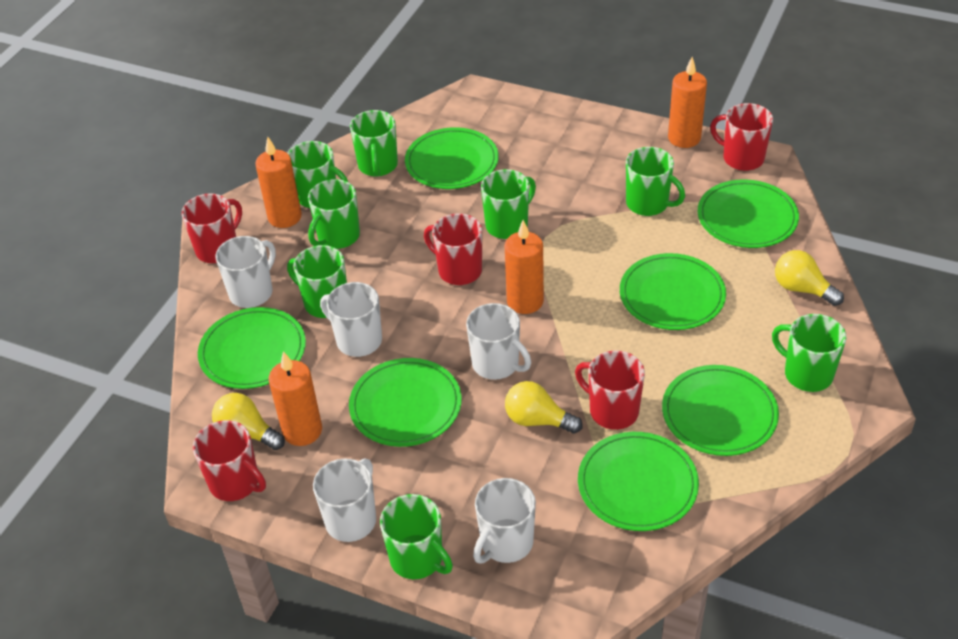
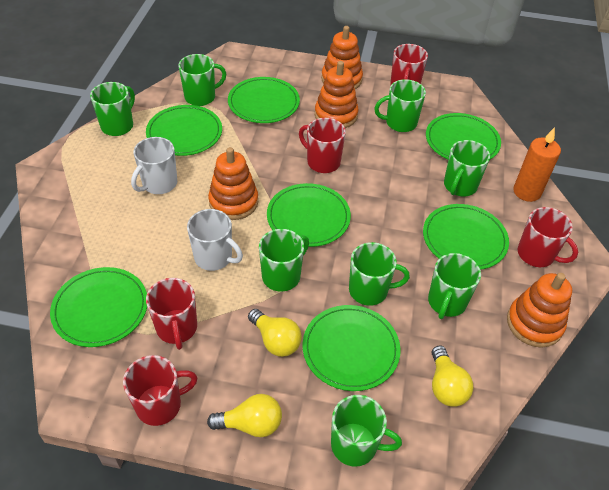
orange candle: [255,137,302,228] [269,351,322,446] [505,220,544,314] [668,57,707,148] = 4 -> [513,127,561,202] = 1
orange stacking toy: none = 0 -> [208,147,258,220] [315,61,359,128] [321,26,363,89] [507,273,572,348] = 4
white mug: [216,236,276,308] [313,458,376,542] [320,282,382,357] [466,303,531,380] [473,478,536,564] = 5 -> [131,137,177,194] [187,209,243,271] = 2

